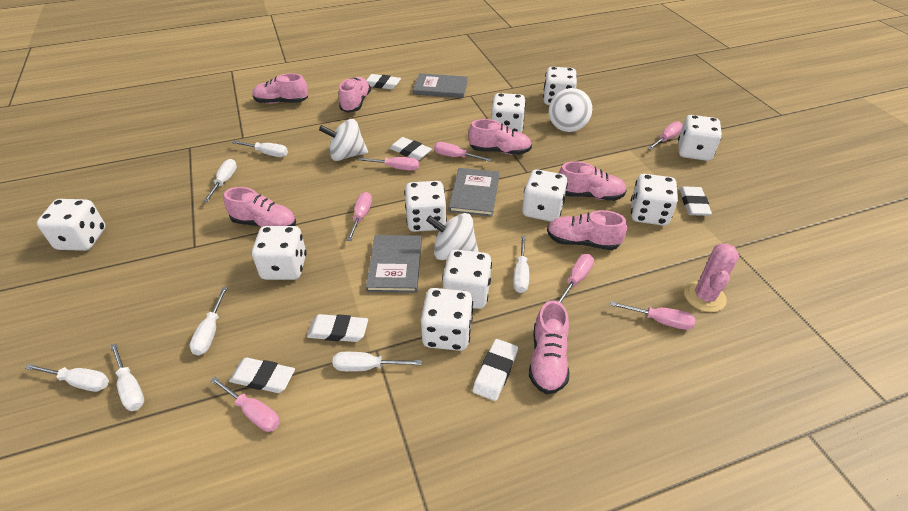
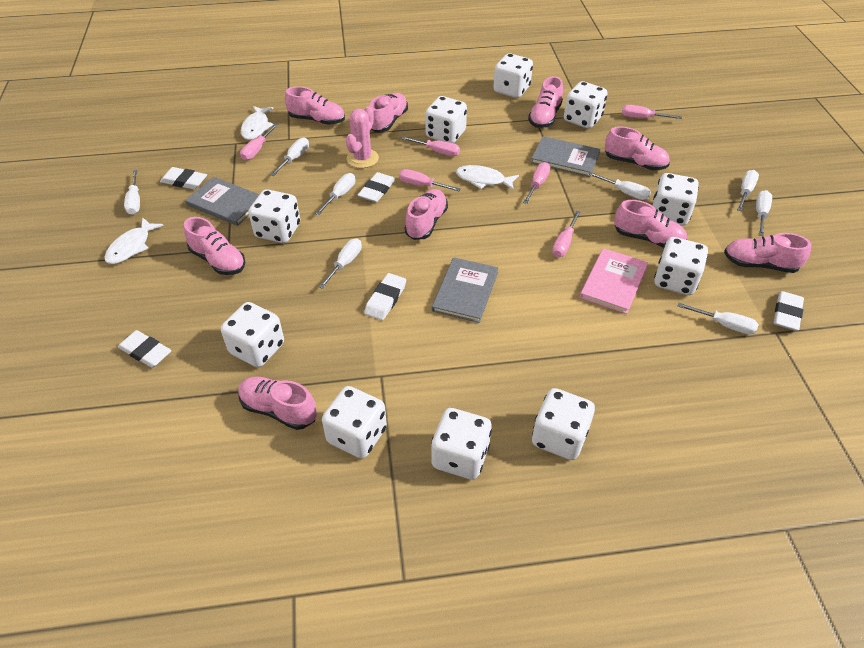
pink book: none = 0 -> [580,248,648,314] = 1
pink screwdriver: [210,377,280,432] [347,192,372,241] [358,157,419,171] [434,142,492,162] [557,254,594,304] [610,301,695,330] [648,121,683,150] = 7 -> [240,124,278,161] [399,169,461,191] [401,136,460,156] [523,162,551,204] [552,211,581,257] [622,105,682,119] = 6
pink shoe: [224,187,296,227] [252,73,308,104] [339,77,371,112] [468,119,532,155] [529,300,569,394] [547,210,627,250] [558,161,627,201] = 7 -> [184,217,246,275] [238,376,317,430] [285,86,345,125] [369,93,408,132] [405,189,448,240] [528,76,563,128] [605,126,670,170] [614,200,687,248] [724,233,811,273] = 9
white eraser: [229,357,295,393] [307,314,368,342] [367,74,401,90] [389,137,432,161] [473,339,518,401] [680,186,712,216] = 6 -> [118,330,172,368] [160,167,207,190] [358,172,396,202] [364,273,406,320] [774,291,804,331] = 5
white fish: none = 0 -> [104,218,164,264] [241,106,274,140] [456,165,519,191] = 3
white screwdriver: [25,364,109,392] [110,343,145,411] [189,287,227,356] [203,159,237,202] [232,141,288,157] [333,352,422,372] [513,236,529,293] = 7 -> [124,170,140,215] [270,138,309,176] [315,173,355,215] [319,238,362,289] [588,172,651,200] [678,303,758,335] [737,170,759,211] [756,190,772,236] = 8
white spinning top: [319,119,368,161] [426,213,479,260] [549,88,592,132] = 3 -> none = 0

